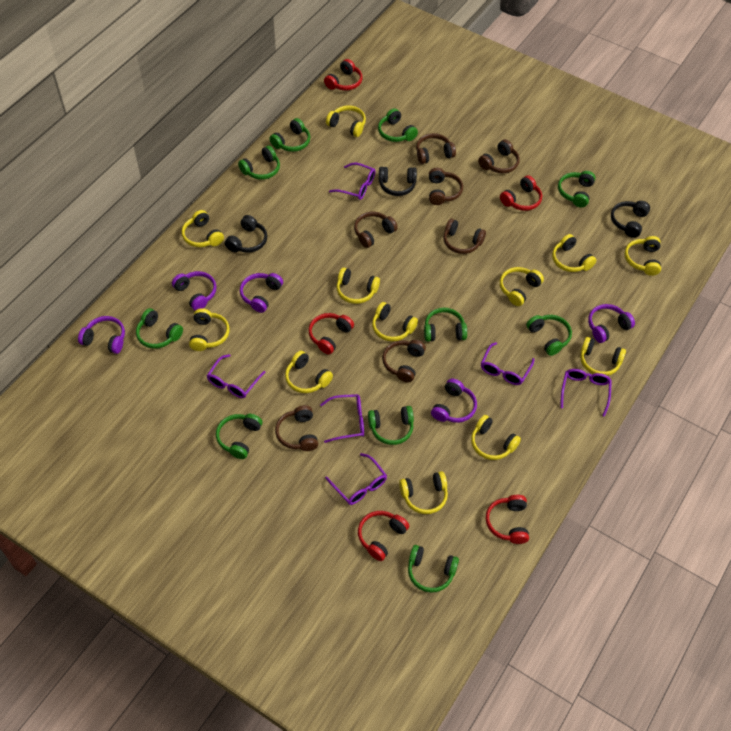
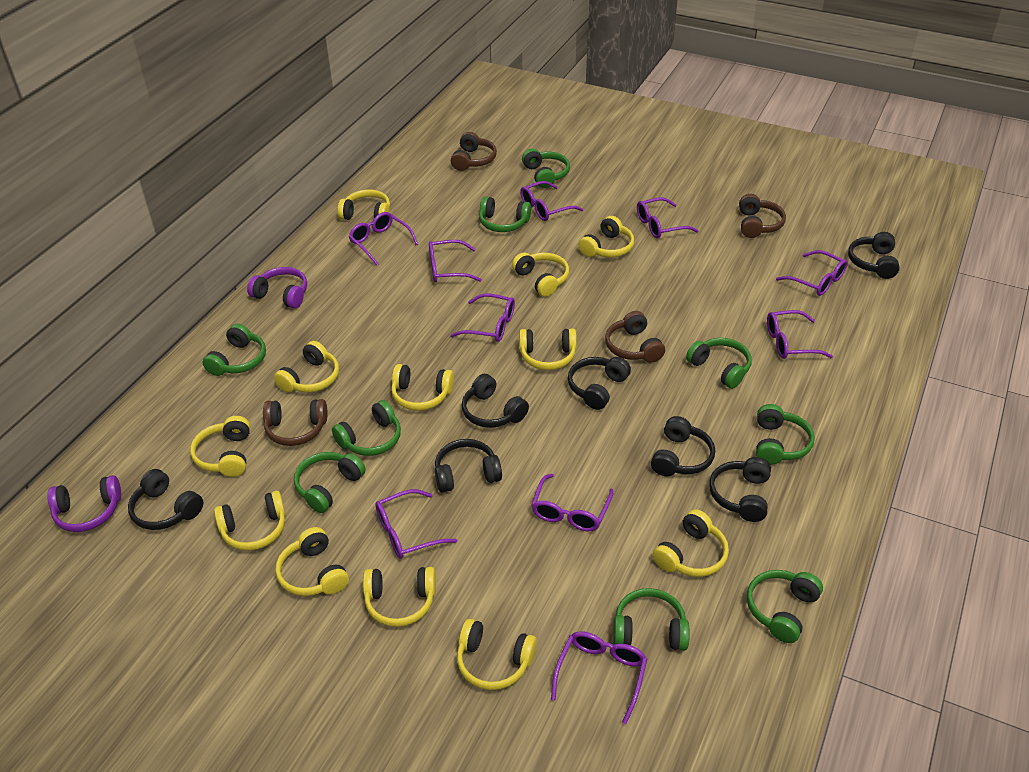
black headphones: [225,215,267,253] [379,167,417,196] [611,201,650,238] = 3 -> [128,469,203,530] [435,439,502,493] [462,374,529,428] [568,357,631,410] [651,416,715,476] [709,457,771,522] [848,232,900,279] = 7
brown headphones: [275,405,318,451] [354,212,398,248] [382,340,426,382] [416,133,456,164] [429,168,463,205] [444,219,486,254] [478,139,520,173] = 7 -> [263,399,328,446] [451,132,497,171] [605,311,665,363] [739,194,786,238] = 4
green headphones: [136,308,183,349] [216,414,263,459] [238,146,280,180] [269,118,310,152] [368,406,414,445] [378,108,418,142] [408,545,459,593] [424,308,467,342] [526,315,572,356] [558,171,595,207] = 10 -> [202,324,266,376] [294,452,366,513] [332,400,401,456] [479,197,531,232] [522,149,570,188] [613,588,690,651] [686,338,752,389] [747,570,823,643] [756,404,815,465] = 9
purple glasses: [207,354,265,398] [320,394,364,443] [325,453,387,505] [329,163,376,200] [481,342,535,385] [560,369,612,417] = 6 -> [349,212,418,265] [375,489,457,559] [429,240,482,282] [451,293,515,342] [520,181,583,221] [532,474,613,531] [551,631,647,724] [637,197,699,238] [767,310,833,359] [776,250,848,296] = 10
purple headphones: [78,316,125,354] [172,271,216,311] [240,273,283,313] [431,378,477,423] [588,304,635,343] = 5 -> [47,475,121,532] [247,267,307,309] = 2
red headphones: [309,313,354,355] [324,59,363,90] [358,511,409,561] [486,495,529,544] [500,175,542,211] = 5 -> none = 0

